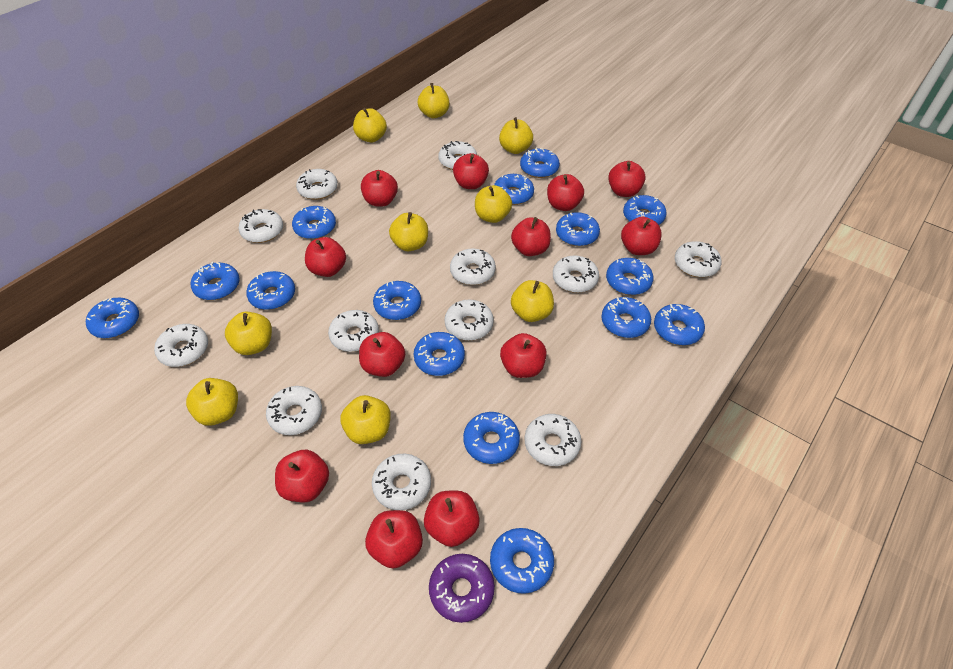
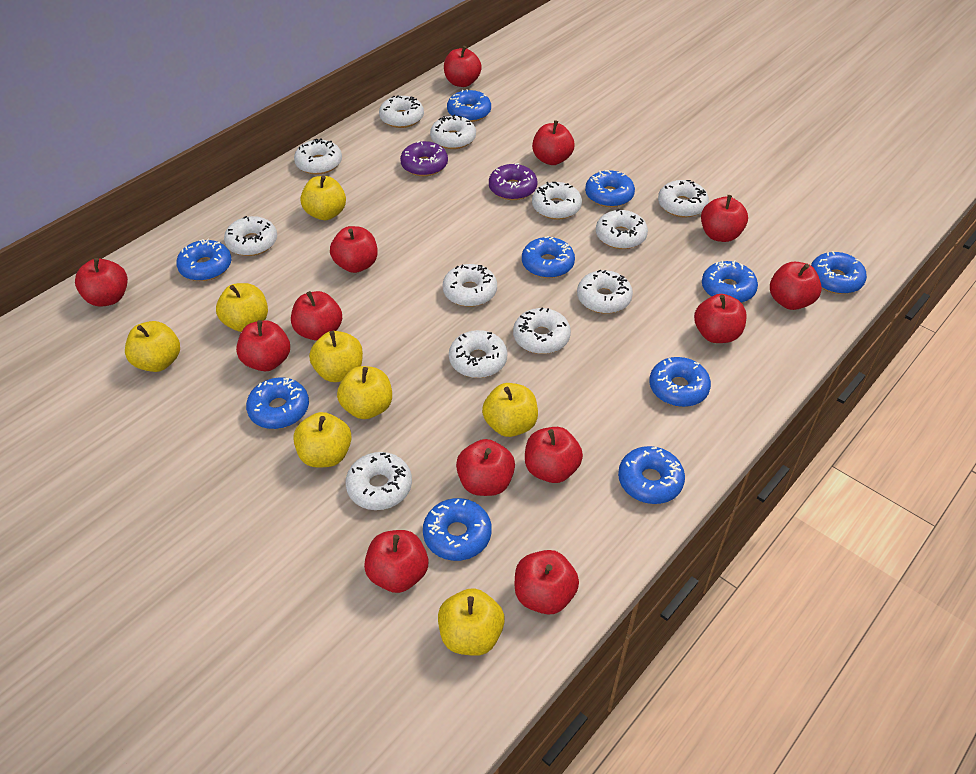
blue donut: [86,298,139,338] [191,262,240,300] [246,271,295,310] [292,206,336,239] [373,281,421,320] [414,332,465,376] [463,412,520,464] [490,528,554,594] [494,174,534,205] [520,148,560,178] [556,212,600,246] [601,297,651,338] [606,258,654,295] [623,195,667,225] [654,304,705,345] = 15 -> [176,239,231,281] [246,377,309,429] [423,498,492,561] [447,89,491,122] [522,236,575,278] [585,170,635,207] [618,446,685,504] [649,357,711,407] [702,260,758,303] [811,251,867,294] = 10
purple donut: [429,554,495,623] = 1 -> [400,141,448,176] [489,163,537,200] = 2
red apple: [275,450,329,502] [305,237,346,277] [359,332,405,377] [361,170,398,207] [365,510,423,569] [424,491,480,547] [453,153,489,189] [500,333,547,378] [511,217,551,256] [547,174,584,211] [608,161,646,197] [621,217,662,255] = 12 -> [75,258,128,307] [236,320,290,371] [291,291,342,341] [330,226,378,273] [364,530,428,593] [444,46,482,87] [456,439,515,496] [515,550,579,615] [525,427,583,483] [532,120,574,165] [694,294,747,343] [701,195,748,242] [770,262,822,310] = 13
yellow apple: [186,378,238,426] [225,311,272,355] [340,395,391,444] [353,108,387,142] [389,212,428,251] [418,83,449,118] [475,185,512,223] [499,117,533,154] [511,280,554,322] = 9 -> [125,321,180,372] [216,283,268,332] [293,412,352,468] [300,175,346,220] [309,331,363,382] [337,366,392,419] [438,588,505,656] [482,383,538,437] = 8

